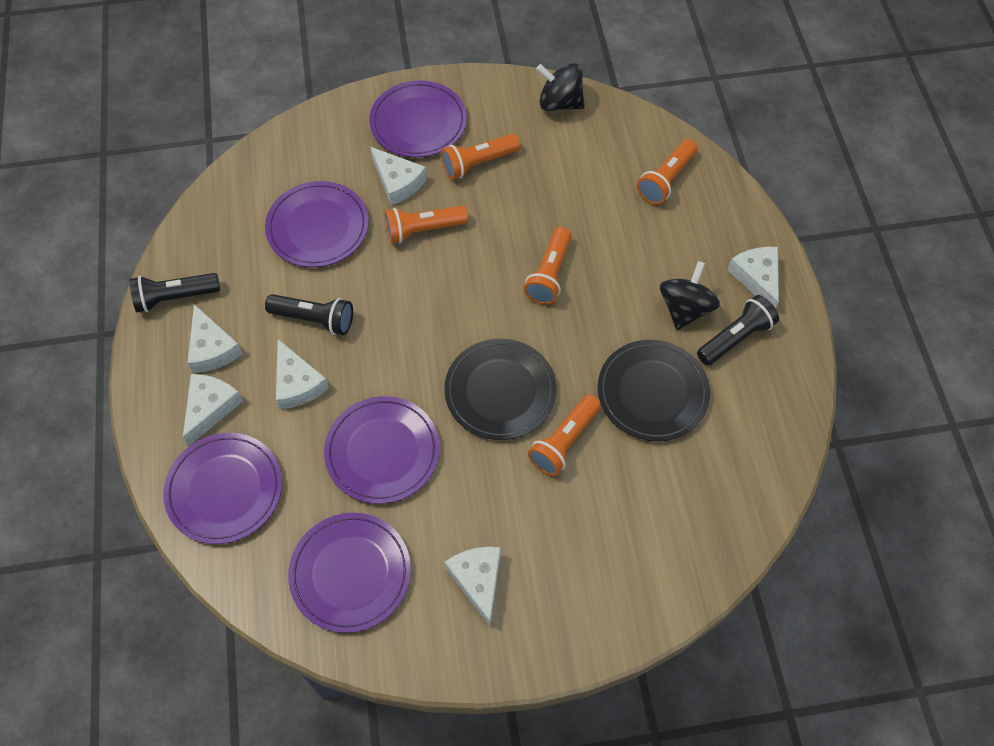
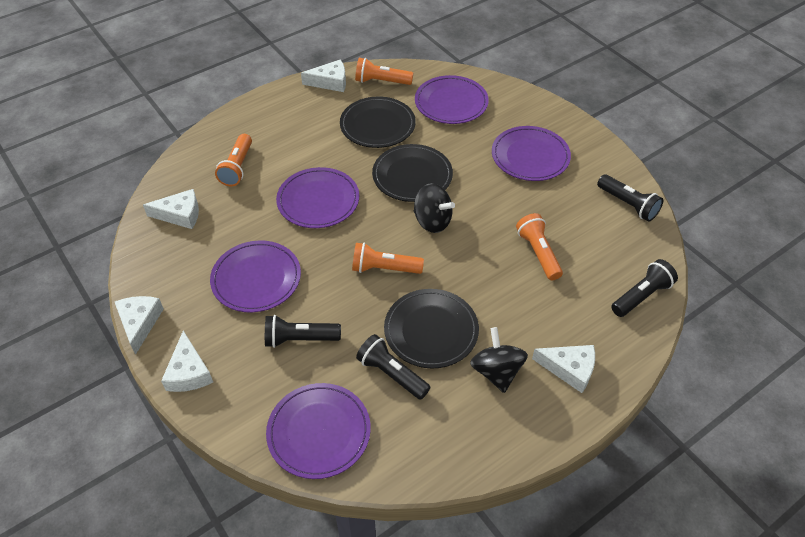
black flashlight: [129,273,220,312] [265,294,353,335] [697,295,779,365] = 3 -> [265,315,341,348] [356,334,430,400] [597,174,663,222] [611,259,678,317] = 4
black plate: [444,339,557,440] [598,340,710,441] = 2 -> [340,97,416,148] [372,144,453,202] [384,289,479,369] = 3
orange flashlight: [384,205,468,243] [441,134,520,180] [524,227,572,305] [528,395,601,476] [637,139,697,205] = 5 -> [215,134,252,186] [352,242,424,274] [355,58,413,85] [516,213,563,280] = 4
white cheese: [183,374,243,446] [187,304,243,373] [276,339,329,409] [371,147,427,206] [445,547,501,626] [728,247,779,309] = 6 -> [115,296,164,355] [143,189,199,229] [161,331,213,392] [301,59,346,92] [532,345,595,393] = 5

